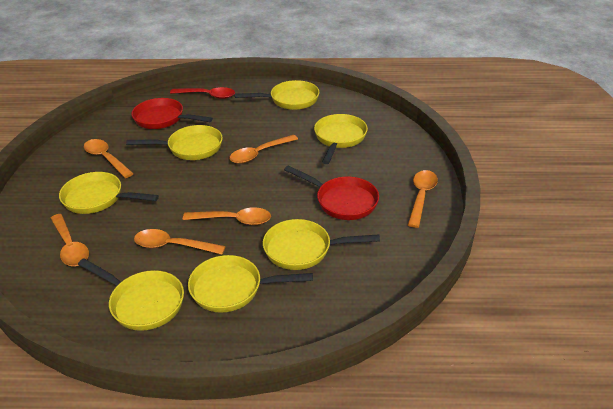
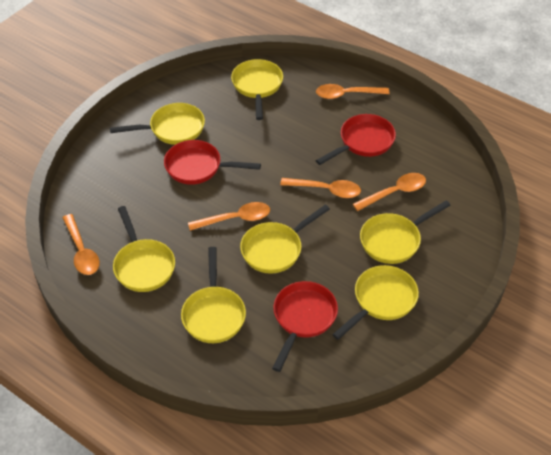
orange spoon: [51,214,89,266] [84,139,134,178] [134,229,226,255] [183,207,271,225] [229,135,298,164] [408,170,438,228] = 6 -> [62,214,100,275] [188,202,270,231] [280,178,361,198] [316,84,390,99] [353,173,426,211] = 5
red pan: [132,98,213,129] [284,165,379,220] = 2 -> [164,140,261,185] [272,281,338,372] [316,114,396,165] = 3
red spoon: [170,87,235,99] = 1 -> none = 0

